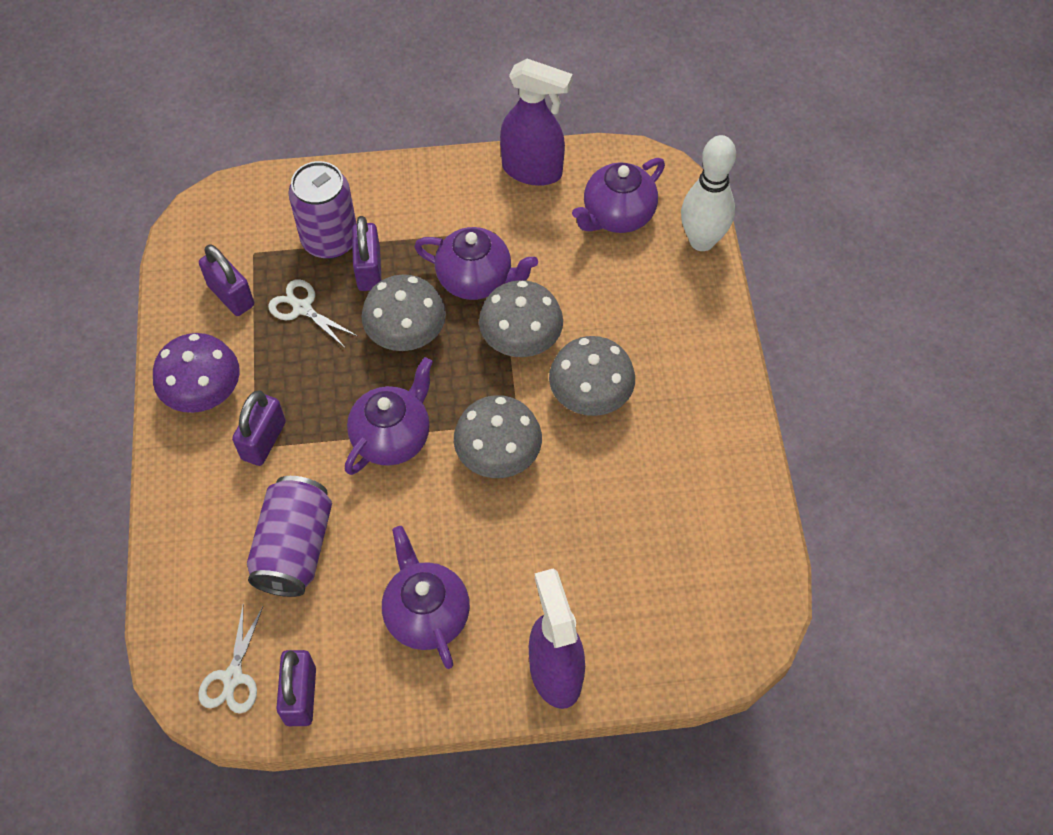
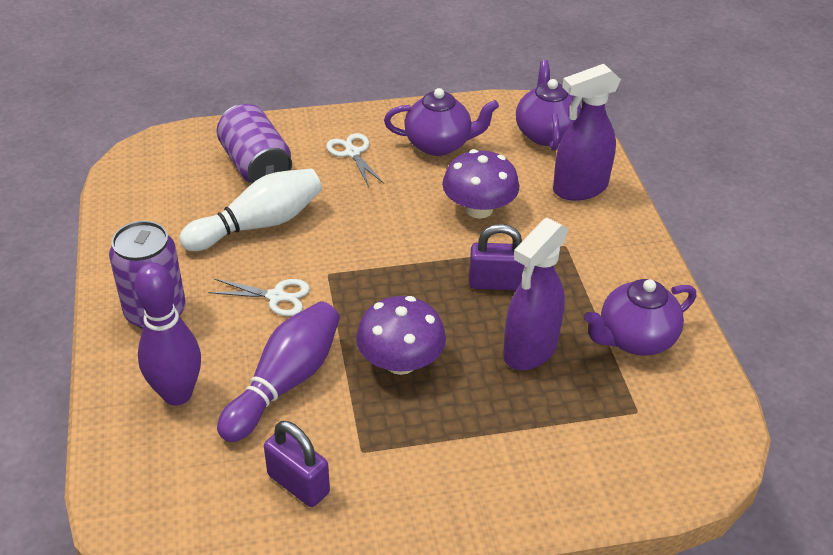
grey mushroom: [362,274,446,351] [454,395,542,478] [479,280,563,357] [549,336,635,416] = 4 -> none = 0
purple bowling pin: none = 0 -> [134,263,201,406] [217,301,340,442] = 2
purple mushroom: [153,333,240,413] = 1 -> [356,296,446,375] [442,149,519,218] = 2
purple padlock: [199,244,254,316] [232,390,286,466] [276,650,316,726] [352,216,381,291] = 4 -> [264,421,330,507] [469,224,525,290] = 2
purple teapot: [345,357,433,475] [382,526,470,669] [414,227,538,300] [572,158,665,233] = 4 -> [384,88,499,156] [516,60,581,151] [584,279,696,356] = 3

